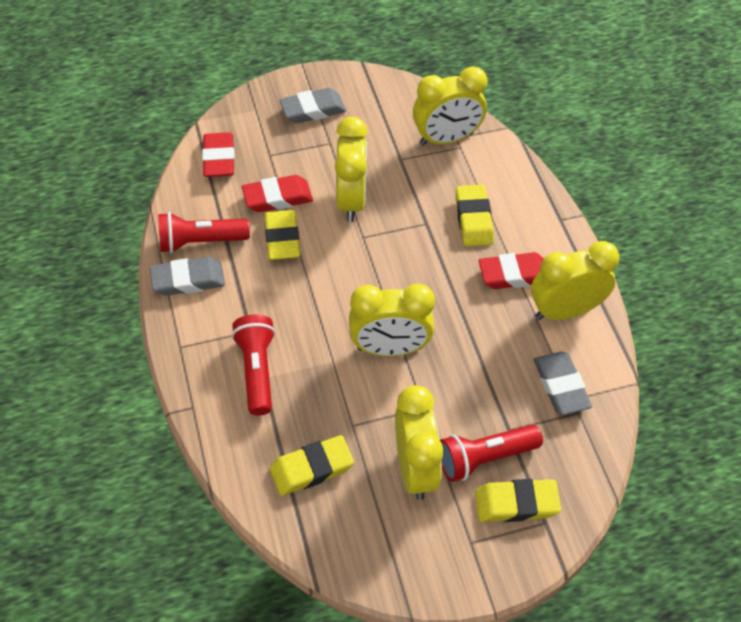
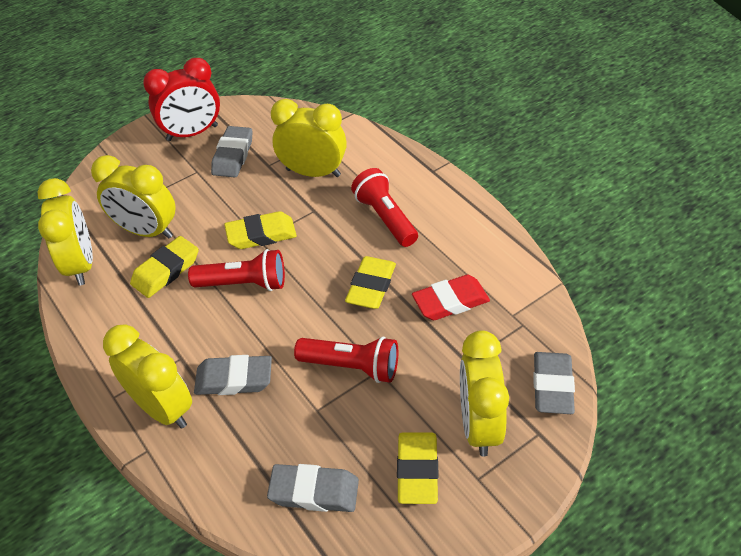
grey eraser: [150,257,225,296] [279,88,346,123] [534,351,592,415] = 3 -> [194,355,272,395] [211,126,252,178] [267,464,359,512] [533,352,575,414] = 4
red clock: none = 0 -> [143,58,220,141] = 1
red eraser: [202,132,235,177] [242,175,313,212] [479,252,544,289] = 3 -> [412,275,490,320] = 1

